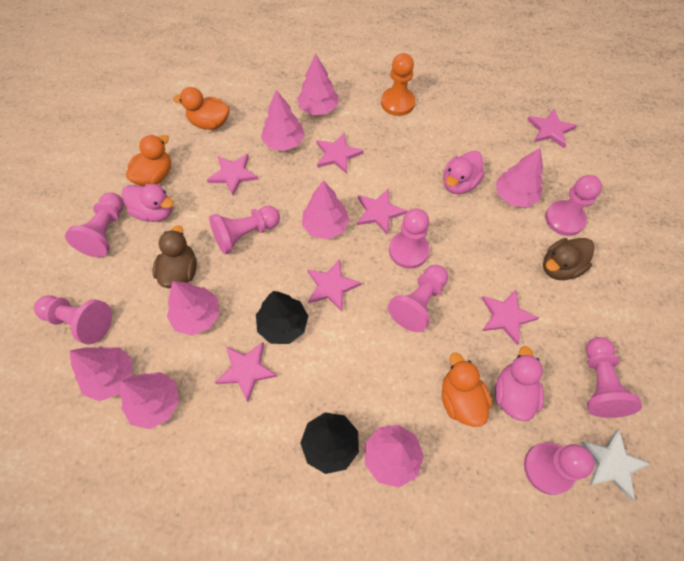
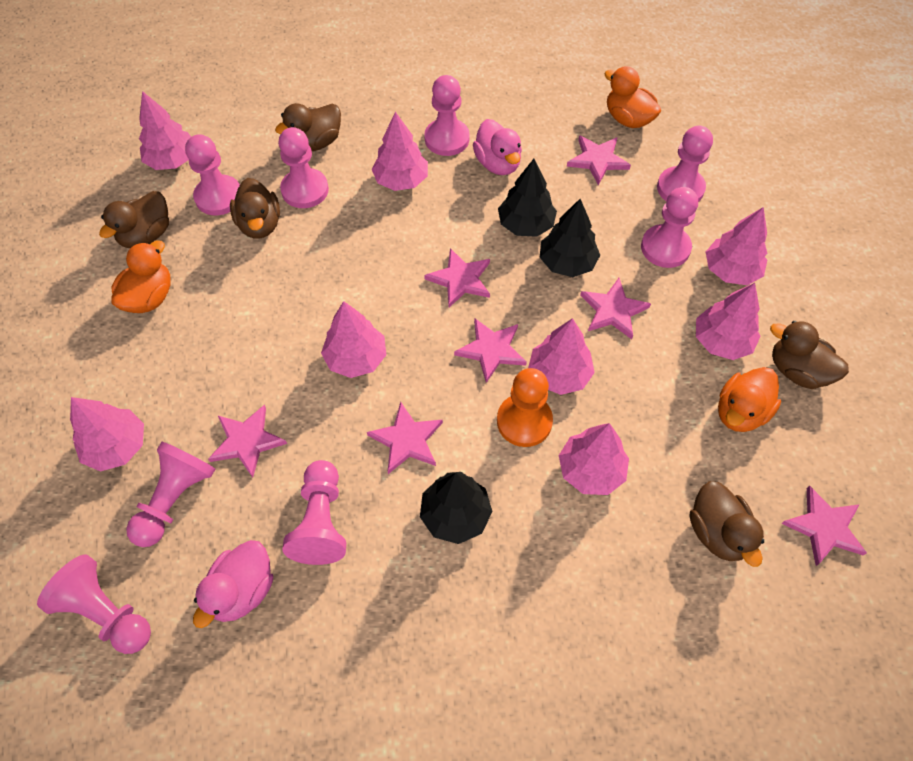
black tree: [256,291,308,344] [300,413,359,474] = 2 -> [420,472,493,544] [498,159,557,237] [540,199,600,277] = 3
brown duck: [153,225,197,288] [543,238,595,280] = 2 -> [99,191,169,248] [230,178,280,239] [275,103,341,151] [690,481,764,567] [770,321,849,389] = 5
pink duck: [122,184,174,222] [443,151,485,194] [495,346,544,421] = 3 -> [193,540,273,628] [473,119,522,175] = 2
white star: [581,429,650,500] = 1 -> none = 0

